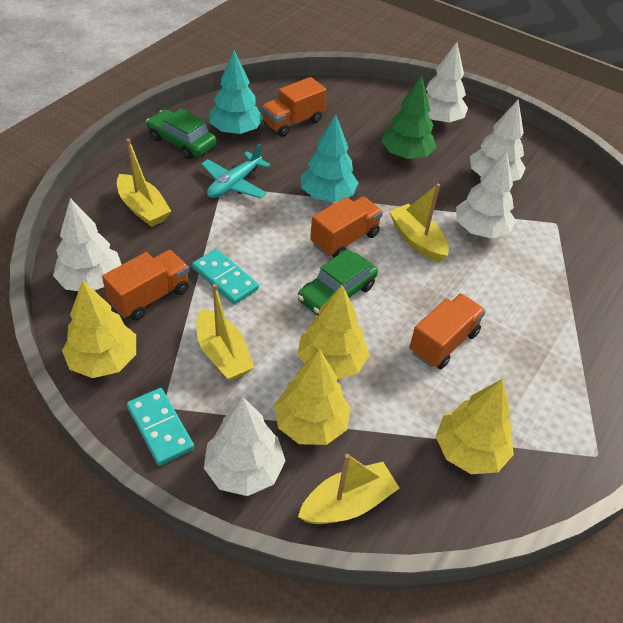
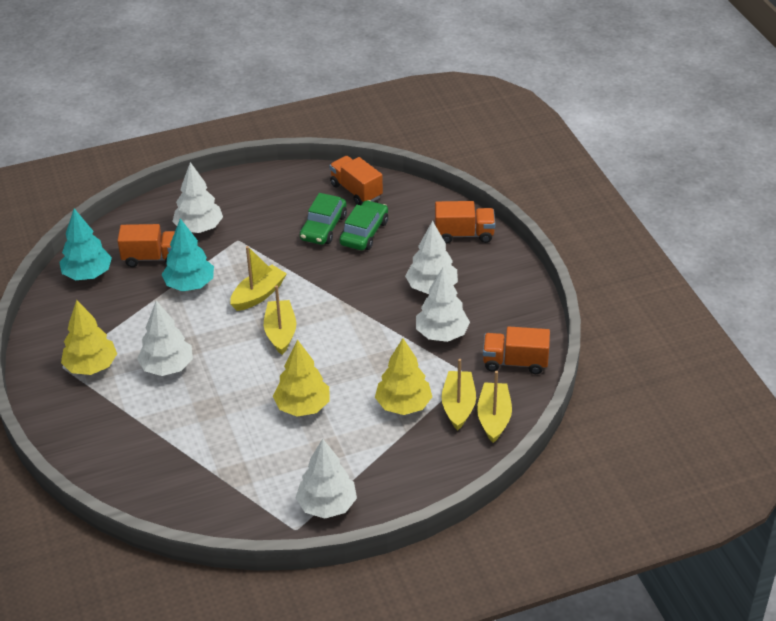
green tree: [381,76,436,159] = 1 -> none = 0
turquoise domino: [127,388,194,466] [192,249,259,304] = 2 -> none = 0
turquoise plane: [201,143,270,198] = 1 -> none = 0
yellow tree: [62,280,136,378] [274,349,351,445] [297,285,370,379] [436,379,514,474] = 4 -> [61,300,117,375] [273,339,330,417] [375,338,432,415] = 3

